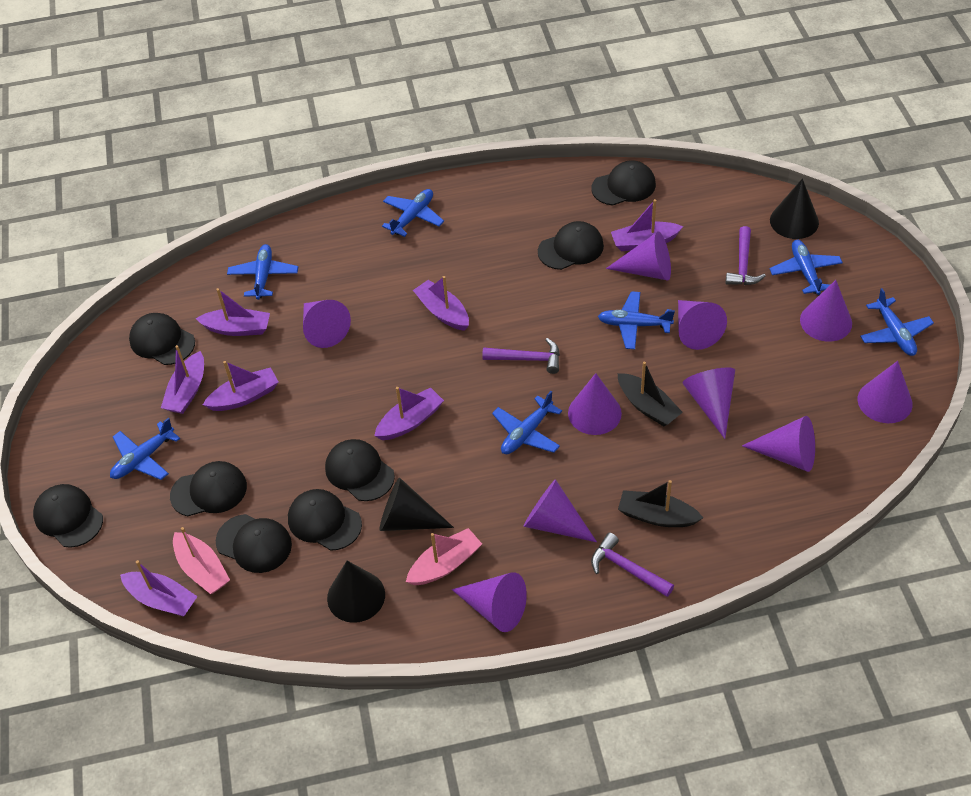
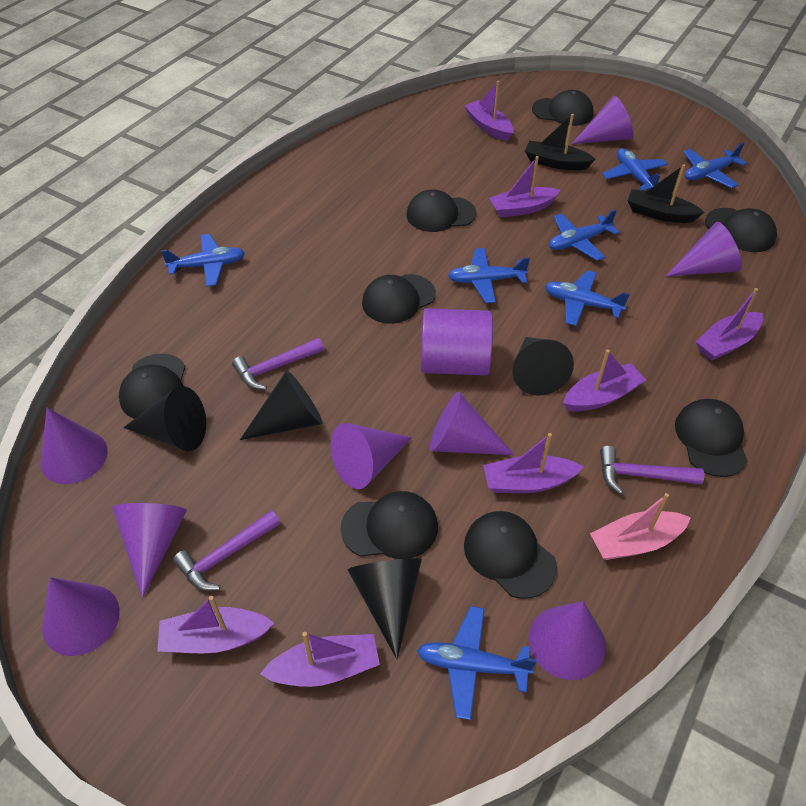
black cone: [327,561,385,623] [379,477,454,531] [770,178,819,239] = 3 -> [123,386,206,451] [240,371,323,440] [347,558,422,659] [513,337,574,396] = 4
pink boat: [173,527,230,594] [406,528,482,585] = 2 -> [590,493,691,560] = 1
purple cone: [303,300,351,348] [452,572,527,632] [523,479,597,542] [568,373,622,435] [606,231,671,280] [678,300,727,350] [682,367,735,439] [742,416,815,472] [800,280,852,342] [858,361,913,423] = 10 -> [40,408,108,484] [42,577,120,656] [112,503,187,598] [331,423,412,489] [429,392,514,455] [528,601,606,680] [572,96,634,144] [666,222,742,276] = 8
purple cylinder: none = 0 -> [421,308,493,376] = 1

